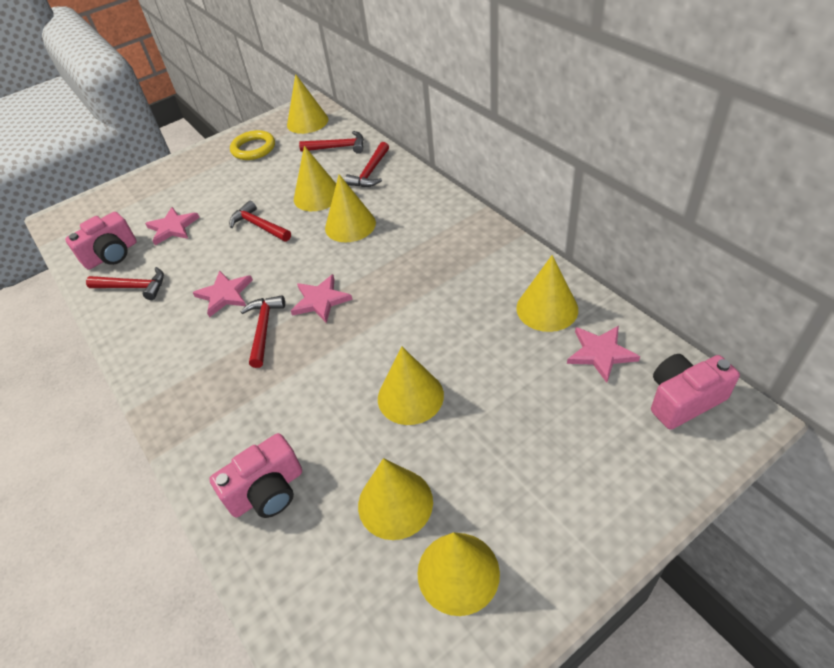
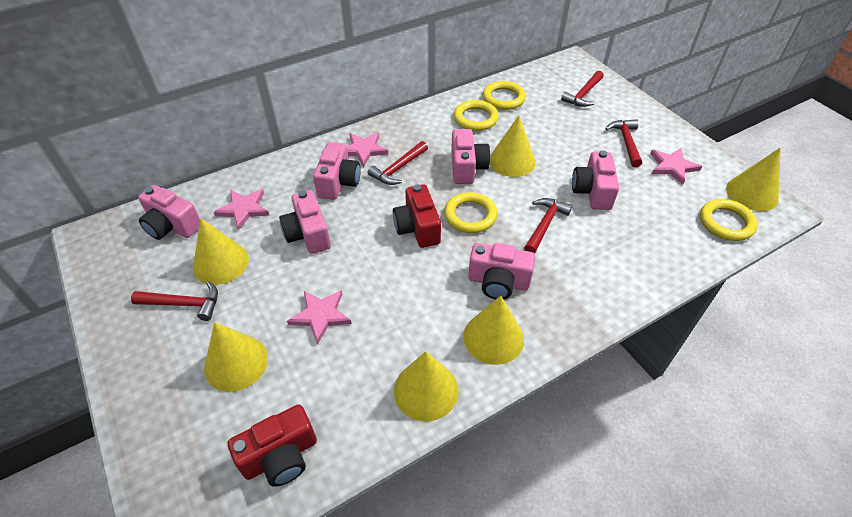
pink camera: [65,212,137,270] [209,433,302,518] [651,354,740,430] = 3 -> [138,185,200,240] [279,190,331,254] [313,142,361,200] [451,129,490,184] [468,243,535,299] [572,150,619,210] = 6
red camera: none = 0 -> [228,404,317,487] [393,184,441,248] = 2
yellow cone: [287,74,328,134] [294,146,336,211] [325,174,376,242] [358,458,433,540] [378,346,444,425] [417,532,500,616] [516,255,578,332] = 7 -> [193,219,249,285] [204,322,268,392] [394,351,458,421] [463,296,524,365] [490,116,536,177] [726,148,781,211] = 6
yellow ring: [230,130,275,160] = 1 -> [444,192,498,233] [454,100,499,131] [482,81,526,110] [700,199,758,241] = 4

